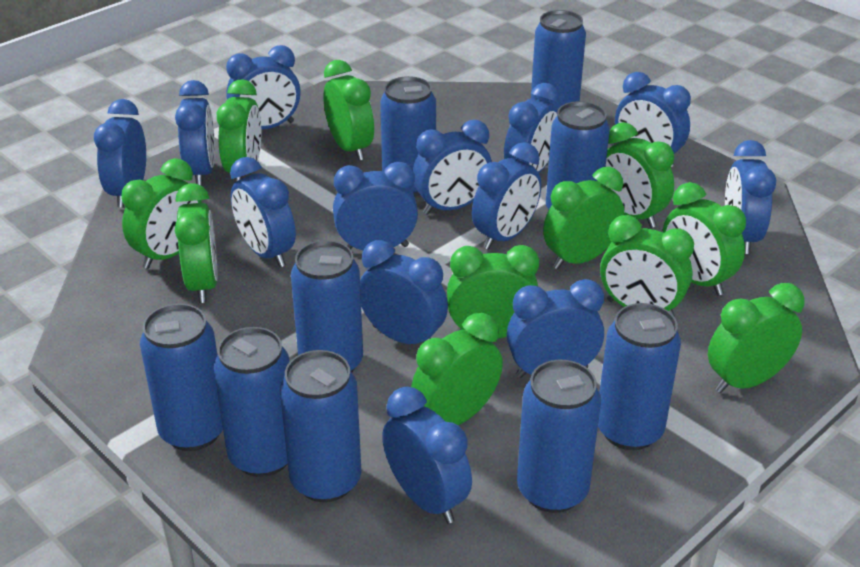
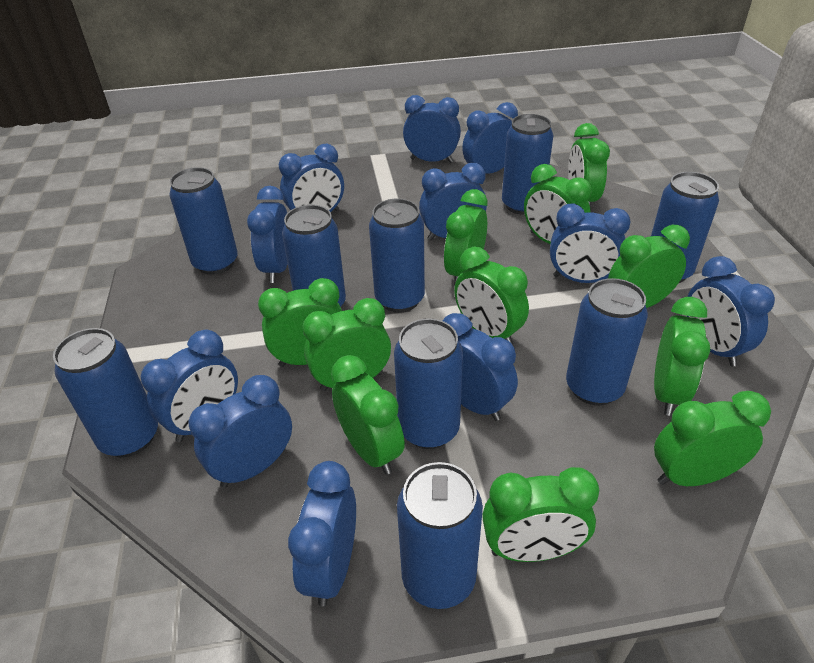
blue clock: [94,99,146,208] [175,80,215,186] [226,45,301,129] [230,157,296,267] [333,162,418,250] [360,240,448,344] [382,387,472,523] [413,120,492,215] [472,142,541,250] [504,83,560,173] [507,279,604,378] [615,72,691,167] [725,140,776,254] = 13 -> [141,330,238,442] [189,375,292,488] [247,186,288,283] [279,144,344,212] [288,461,356,606] [403,95,461,163] [419,163,487,240] [442,313,518,421] [462,102,518,174] [550,203,631,283] [687,256,775,367] = 11

